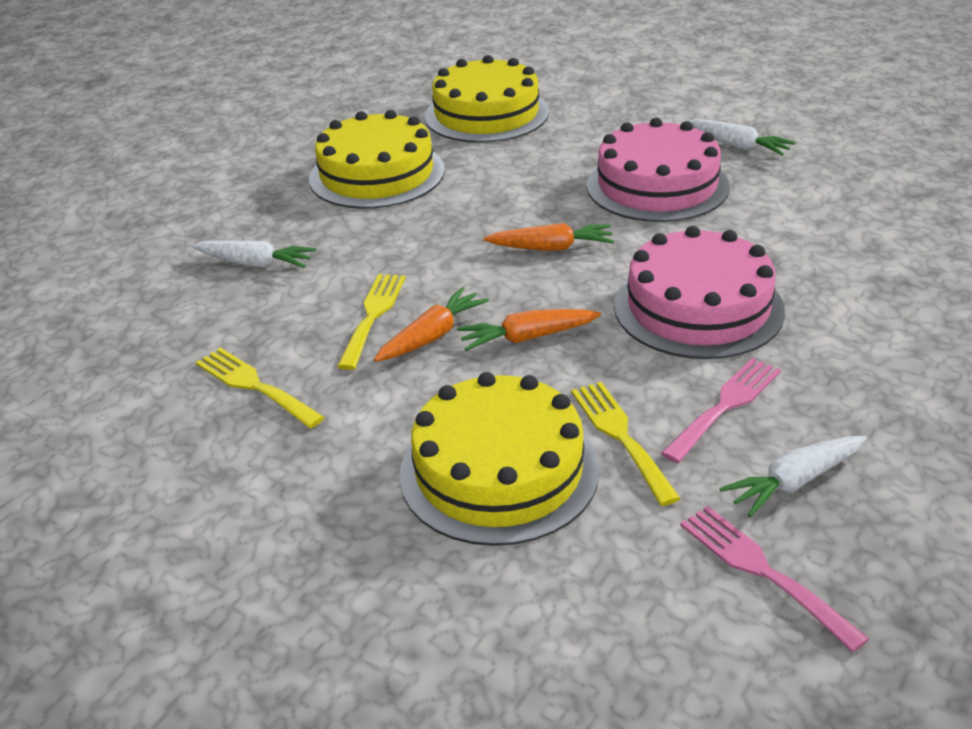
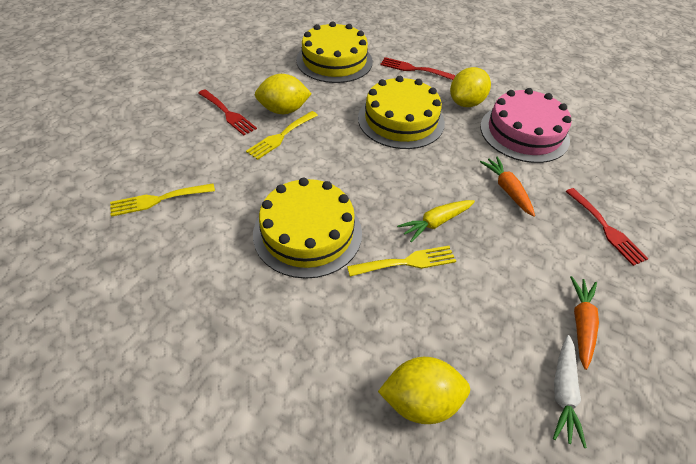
orange carrot: [374,287,489,362] [457,309,601,351] [484,223,614,251] = 3 -> [480,156,535,217] [570,276,599,370] = 2
pink cake: [586,118,730,222] [614,226,785,359] = 2 -> [480,88,572,163] = 1
pink fork: [661,358,781,463] [680,506,869,653] = 2 -> none = 0
red fork: none = 0 -> [198,89,257,135] [380,57,455,80] [565,188,649,266] = 3
white carrot: [192,241,316,268] [688,119,796,156] [719,436,867,517] = 3 -> [553,335,587,448] = 1
yellow carrot: none = 0 -> [397,200,475,242] = 1
yellow lemon: none = 0 -> [255,74,312,114] [378,357,470,424] [450,67,491,107] = 3

